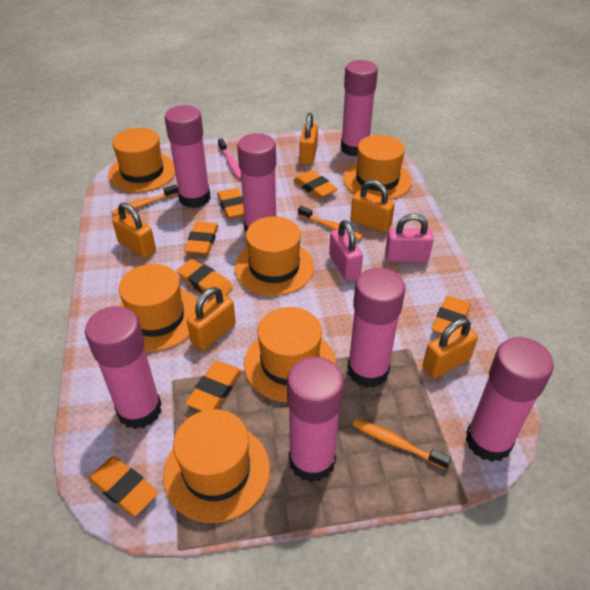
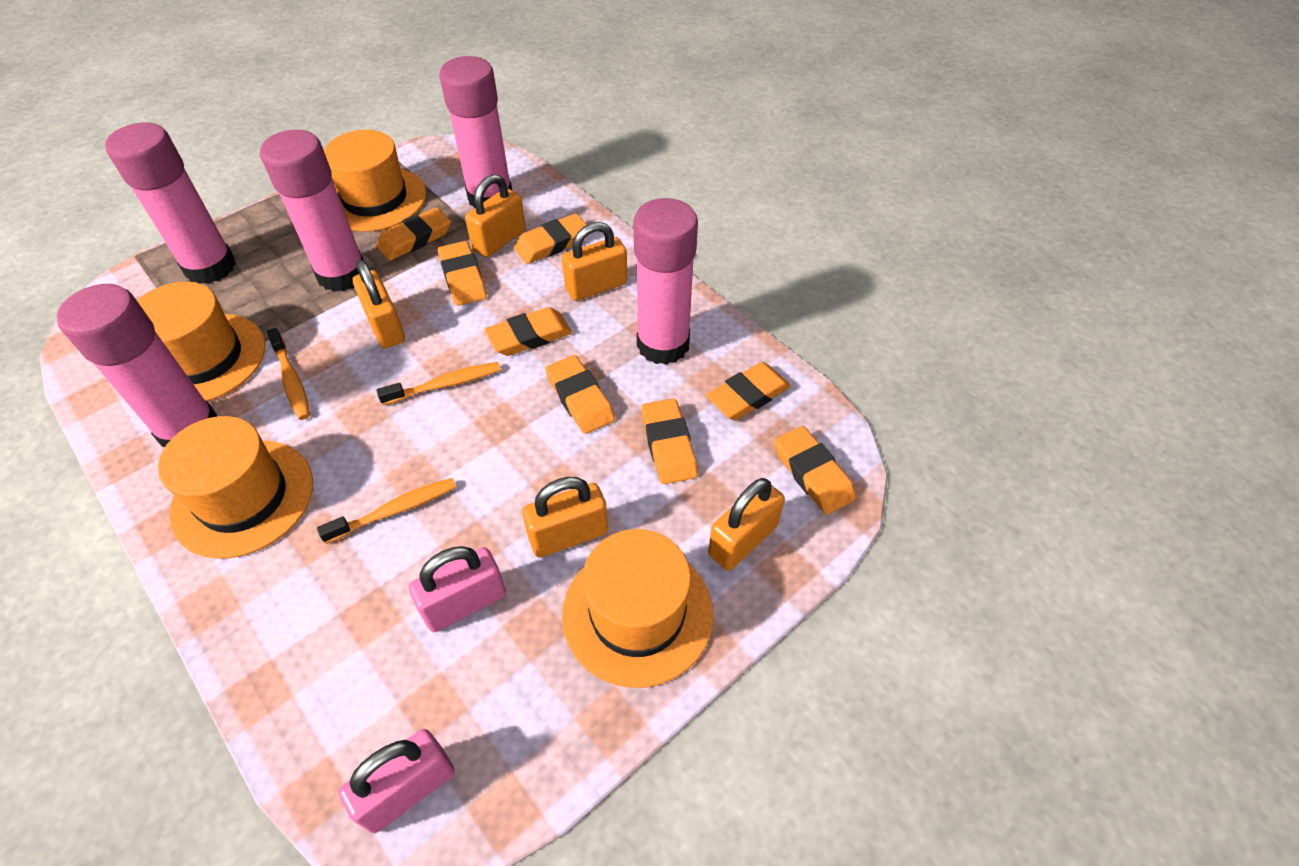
orange eraser: [88,456,158,516] [177,259,233,298] [185,221,218,255] [185,361,242,411] [217,188,244,219] [294,170,338,199] [431,296,471,334] = 7 -> [376,207,451,261] [438,241,487,306] [484,307,572,356] [514,214,587,264] [545,355,615,434] [641,399,698,484] [706,362,791,420] [774,426,856,515] = 8
orange hat: [108,128,175,192] [119,264,197,351] [163,409,270,523] [235,216,314,296] [244,307,336,402] [343,135,412,200] = 6 -> [137,282,265,401] [158,416,313,559] [324,130,426,232] [562,529,713,688] = 4
pink glue stick: [85,306,161,429] [164,105,211,208] [237,133,276,232] [287,357,344,482] [341,60,378,157] [348,268,405,388] [466,337,554,462] = 7 -> [57,284,217,447] [105,122,236,284] [260,130,363,292] [440,56,512,208] [633,198,698,365] = 5
pink toothbrush: [218,138,241,179] = 1 -> none = 0

